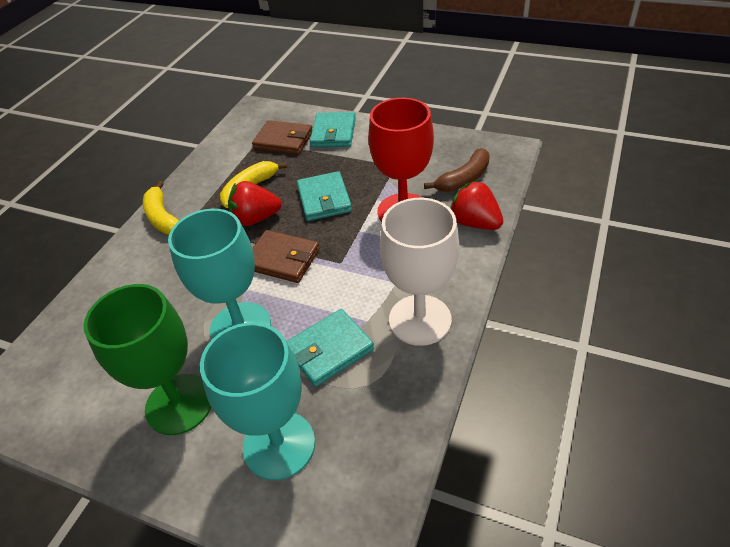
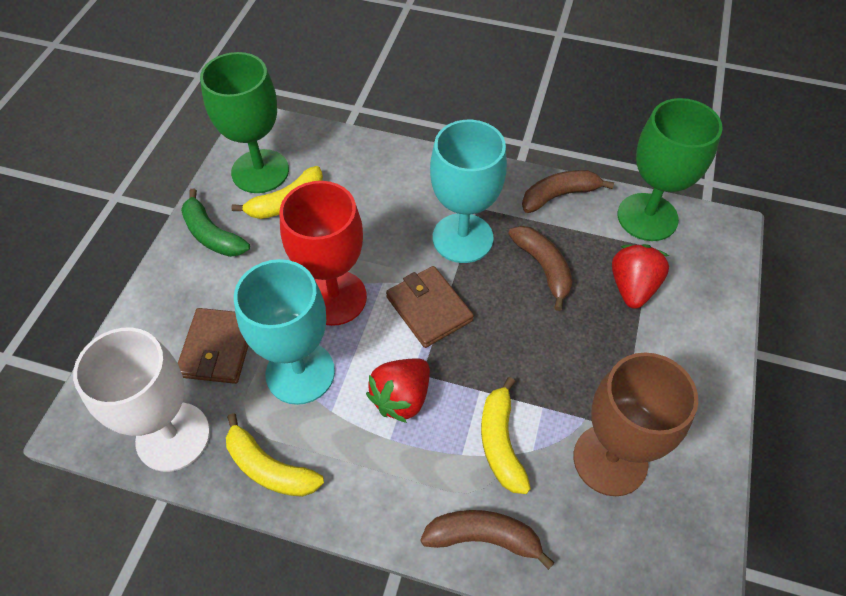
brown banana: [424,148,490,192] = 1 -> [420,510,555,570] [508,226,573,311] [522,170,614,213] = 3
brown goblet: none = 0 -> [574,352,698,496] = 1
green banana: none = 0 -> [181,189,250,257] = 1
green goblet: [83,284,211,435] = 1 -> [200,52,289,193] [618,98,723,241] = 2
turquoise wallet: [287,309,374,387] [297,171,352,221] [310,112,356,147] = 3 -> none = 0
yellow banana: [143,181,179,234] [220,161,287,208] = 2 -> [226,413,324,497] [231,166,323,219] [481,377,531,494] = 3

